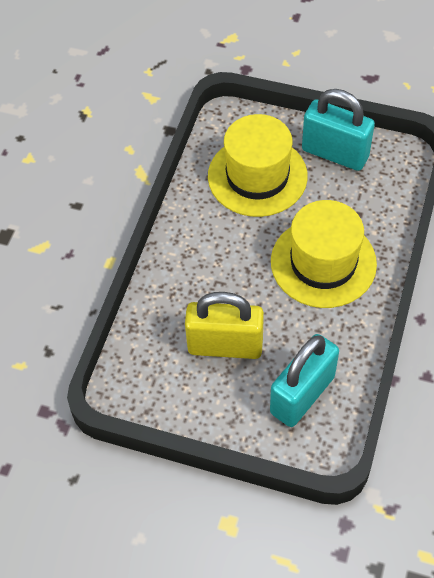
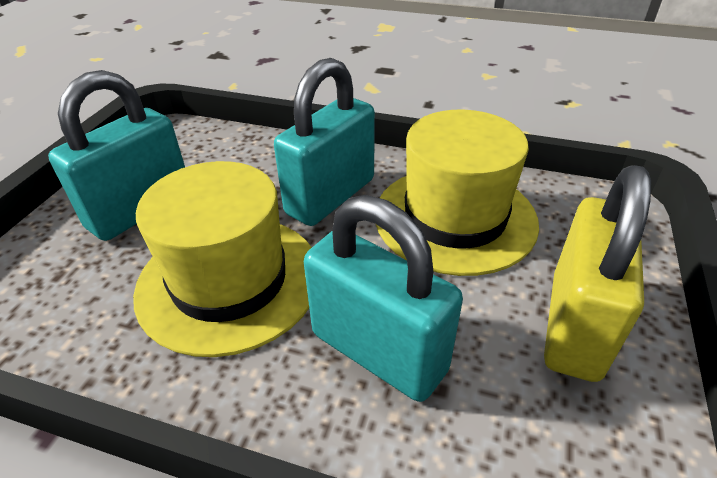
turquoise padlock: [270,334,339,427] [302,89,375,171] = 2 -> [48,70,185,241] [274,58,375,226] [304,195,463,402] = 3

